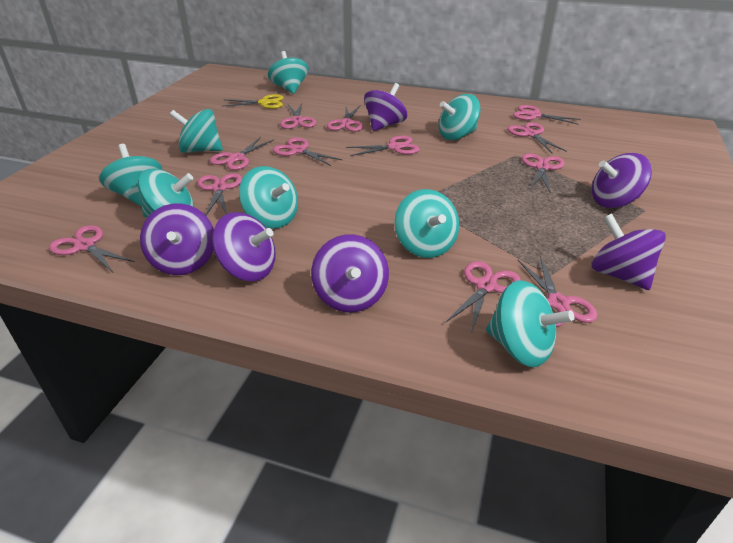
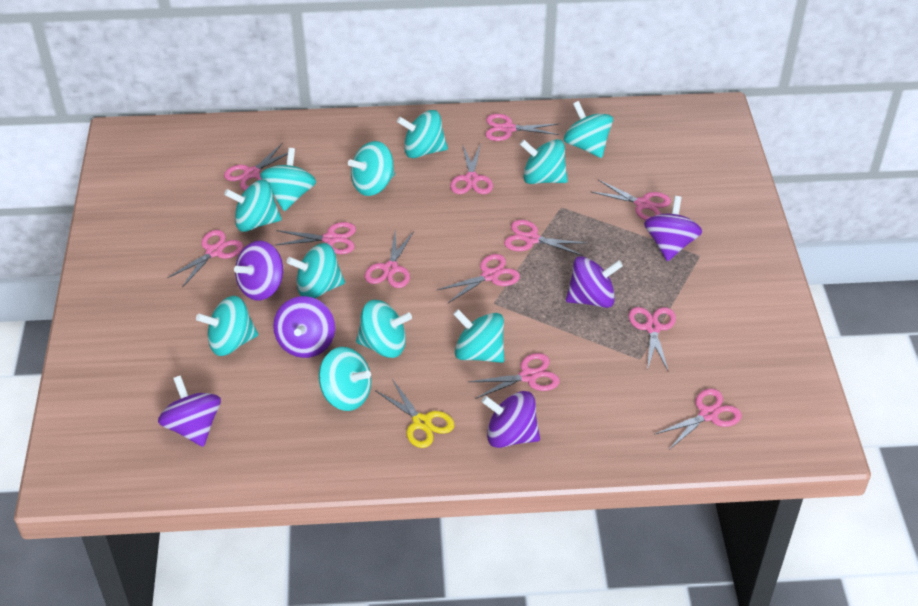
turquoise spinning top: [99,144,162,206] [138,168,194,218] [170,109,223,153] [239,166,298,229] [268,51,308,94] [395,189,459,258] [438,94,481,140] [486,280,574,367] = 8 -> [196,296,258,356] [224,180,282,232] [260,148,316,211] [287,243,345,298] [319,347,371,411] [348,141,395,196] [356,300,412,358] [397,110,448,158] [453,309,504,363] [520,139,568,184] [564,101,613,158] = 11

